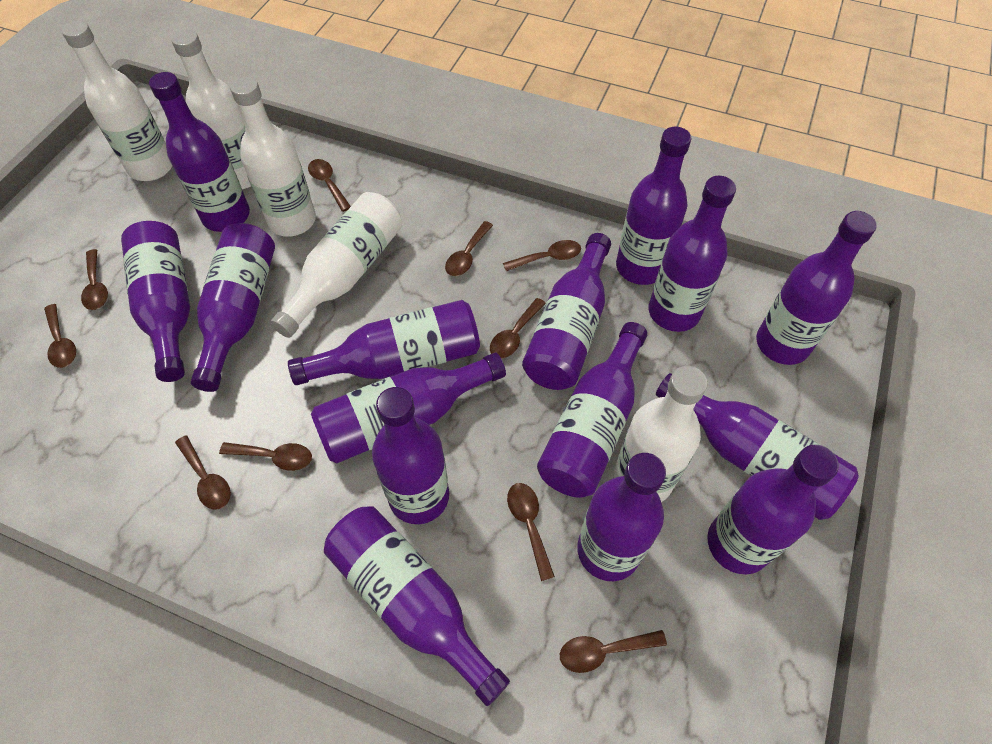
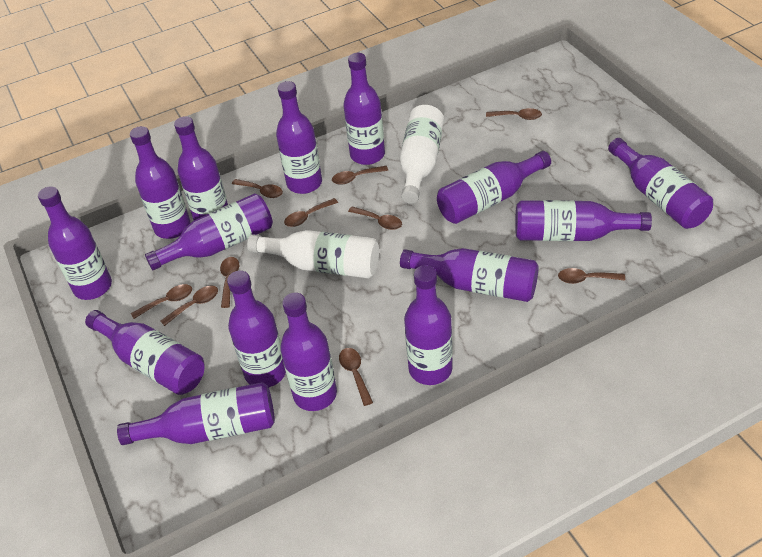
white bottle: [62,21,172,181] [171,30,251,189] [230,77,316,237] [270,192,402,338] [614,366,708,502] = 5 -> [247,230,379,278] [400,105,444,204] = 2

